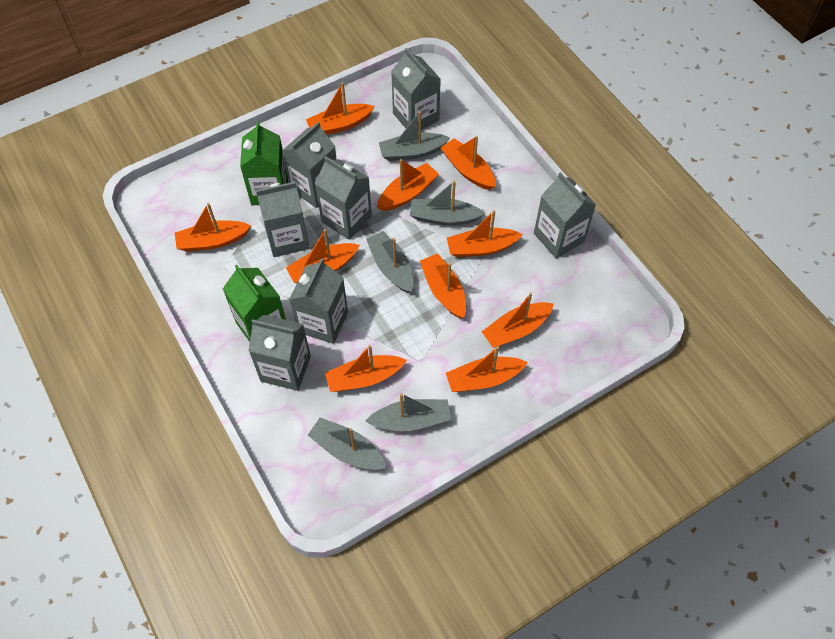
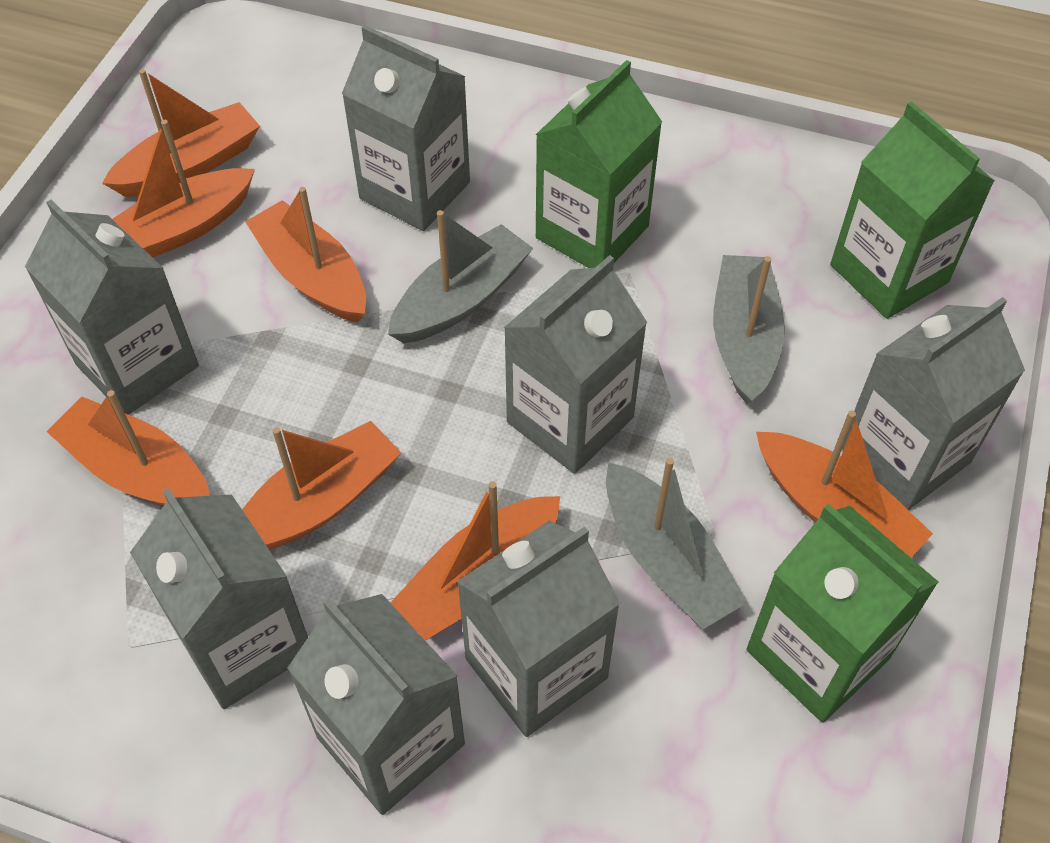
green carton: [223,265,286,342] [240,121,288,205] = 2 -> [536,60,662,268] [746,504,939,723] [830,101,995,319] = 3
grey boat: [308,417,387,470] [366,231,414,293] [366,393,451,431] [379,111,450,161] [410,181,485,225] = 5 -> [388,210,533,343] [606,458,747,629] [713,255,785,404] = 3
orange boat: [175,203,251,252] [286,229,360,283] [306,82,375,135] [325,345,407,392] [377,159,439,211] [420,253,466,318] [440,136,496,190] [446,346,528,392] [447,210,523,257] [482,293,554,348] = 10 -> [46,390,210,506] [102,69,260,197] [112,120,255,257] [242,421,401,550] [245,187,366,323] [390,481,560,641] [756,410,933,558] = 7

